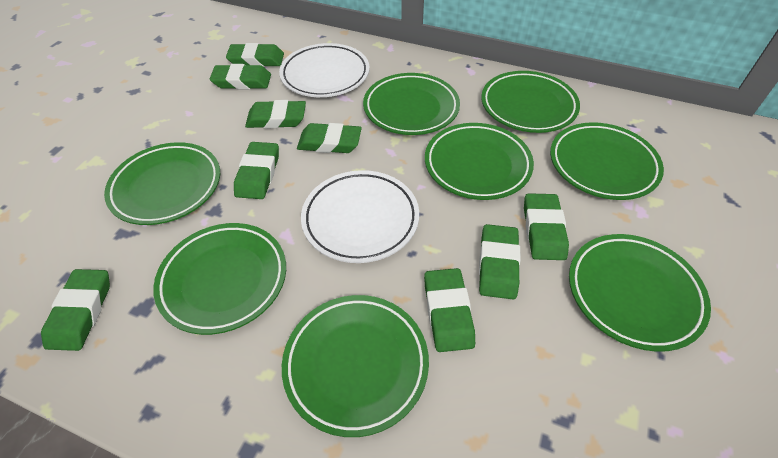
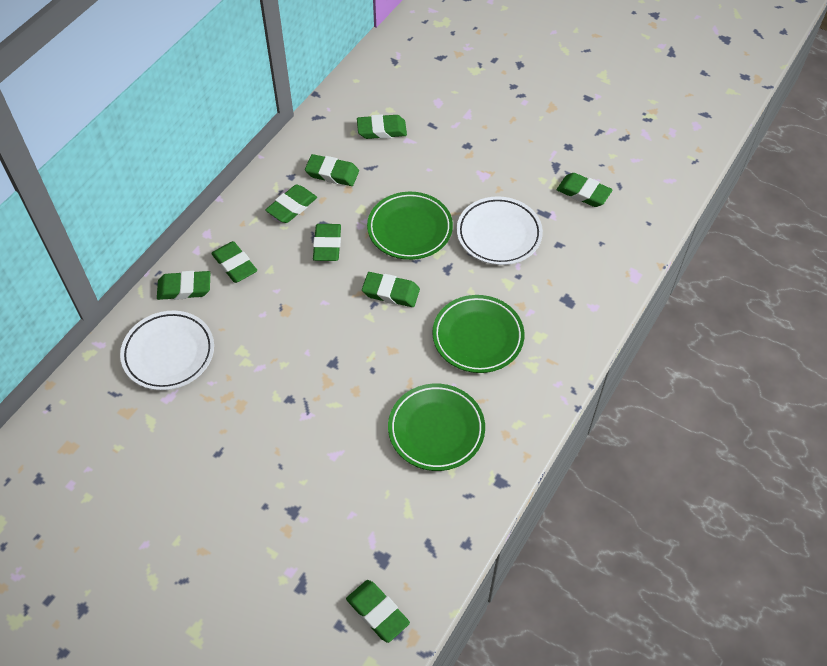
green plate: [104,142,220,225] [153,223,286,335] [282,295,429,437] [363,73,460,135] [425,123,534,200] [481,71,580,133] [550,122,664,200] [569,234,711,352] = 8 -> [367,192,453,260] [388,384,485,471] [432,295,524,373] = 3

